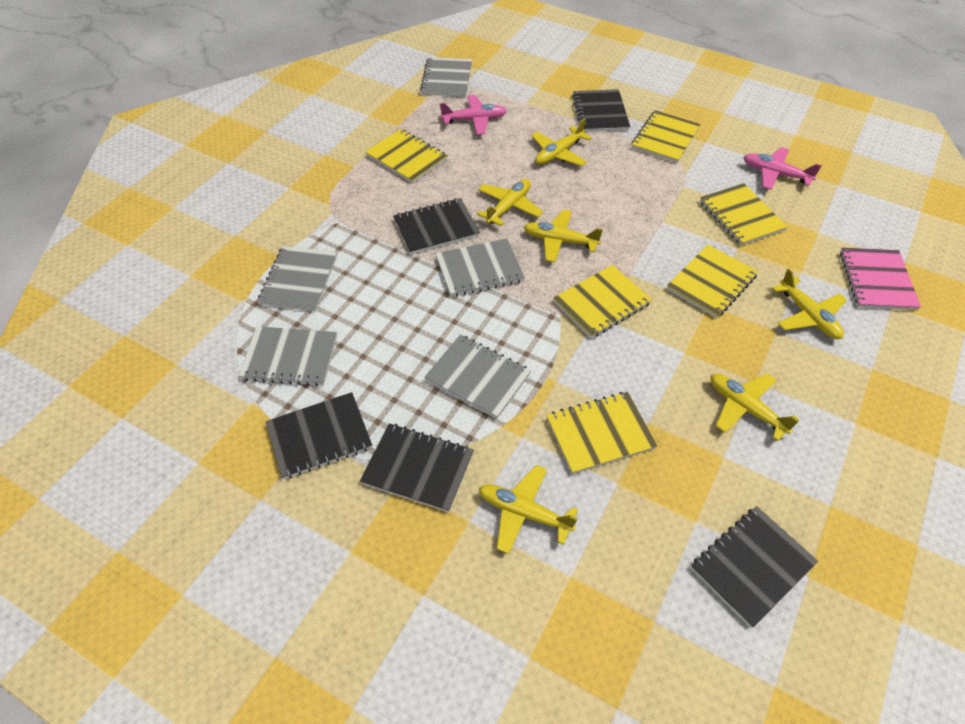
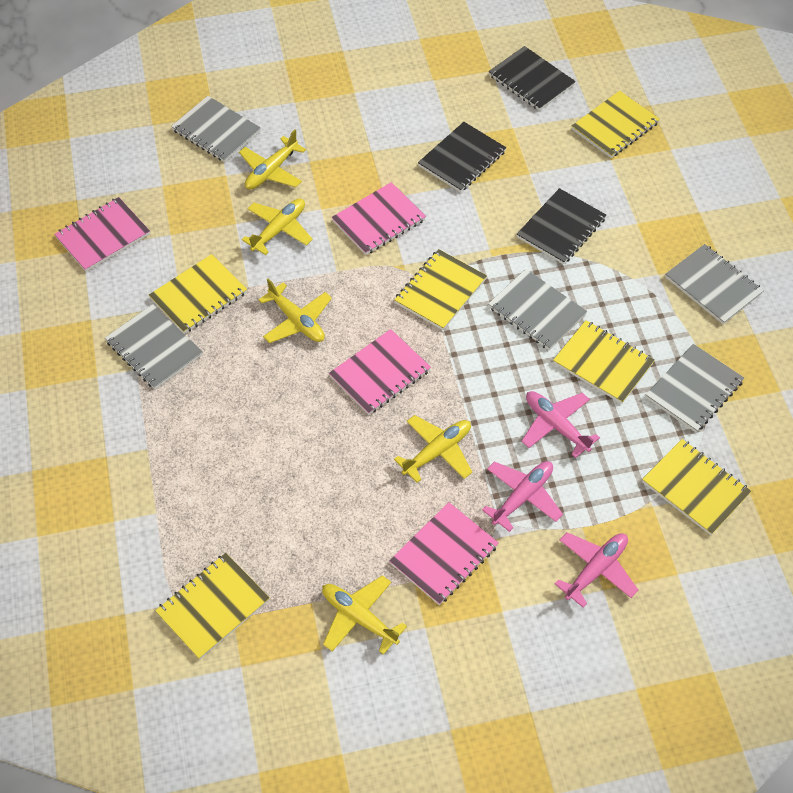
black notebook: [265,392,372,480] [360,423,474,512] [393,198,480,255] [572,89,630,132] [691,506,818,628] = 5 -> [418,122,506,192] [489,46,576,111] [517,188,606,265] = 3
pink notebook: [840,247,921,310] = 1 -> [54,197,150,272] [329,329,431,415] [331,182,426,255] [389,502,499,605] = 4
pink plane: [440,95,507,135] [744,147,822,190] = 2 -> [482,461,563,532] [522,391,600,458] [555,532,638,608] = 3
yellow plane: [477,179,543,226] [479,465,578,554] [524,209,603,263] [531,118,592,166] [711,373,799,441] [772,268,847,339] = 6 -> [239,130,306,189] [242,199,313,255] [259,278,332,343] [322,575,407,655] [394,415,472,483] = 5

